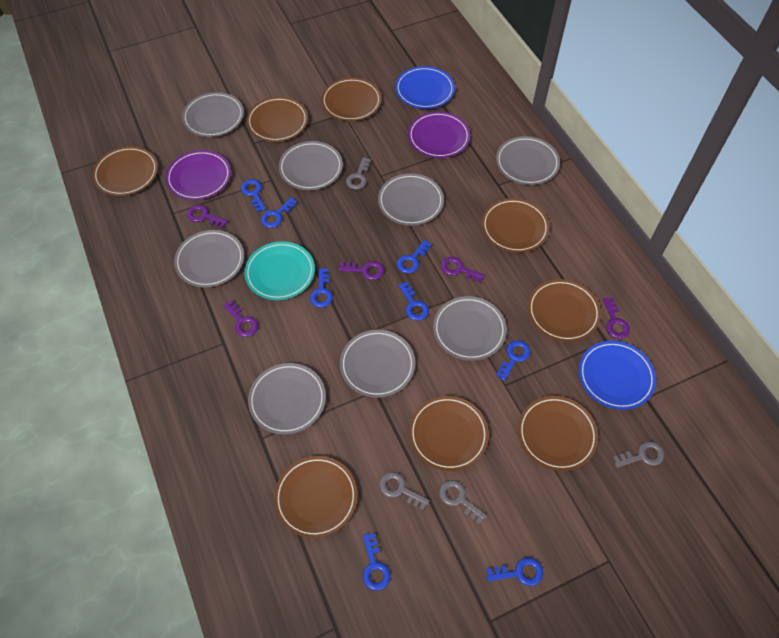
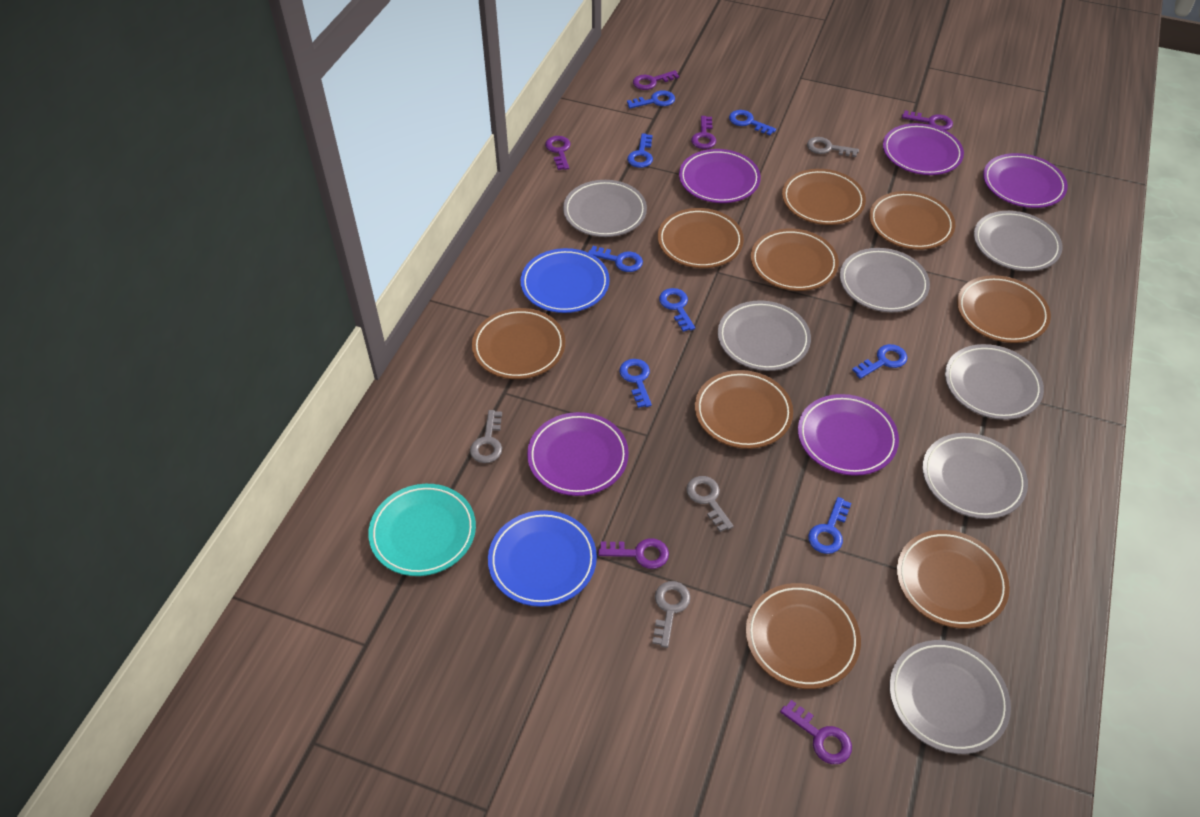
brown plate: [92,146,158,196] [246,97,308,142] [274,456,358,538] [321,78,382,121] [409,396,489,471] [482,198,550,253] [518,396,598,471] [528,279,601,342] = 8 -> [472,308,565,379] [658,208,744,268] [695,370,793,449] [746,583,861,689] [751,228,839,291] [782,169,866,225] [869,191,955,250] [897,530,1010,629] [957,275,1051,343] = 9
grey plate: [174,230,244,288] [182,92,244,137] [248,363,326,435] [279,141,343,190] [340,330,415,398] [378,173,444,226] [433,296,507,361] [496,136,560,185] = 8 -> [563,180,647,237] [718,300,811,371] [840,248,930,312] [889,640,1011,754] [922,433,1028,519] [945,344,1044,420] [974,211,1063,271] = 7
purple key: [187,205,228,228] [223,300,258,337] [339,261,384,280] [441,257,485,283] [603,298,630,339] = 5 -> [545,136,571,170] [598,538,669,569] [633,70,679,90] [691,116,716,149] [780,700,852,764] [902,110,953,130] = 6
purple plate: [166,150,231,200] [408,112,470,158] = 2 -> [527,412,629,496] [679,149,761,203] [798,394,899,476] [883,123,964,175] [983,153,1068,208] = 5

